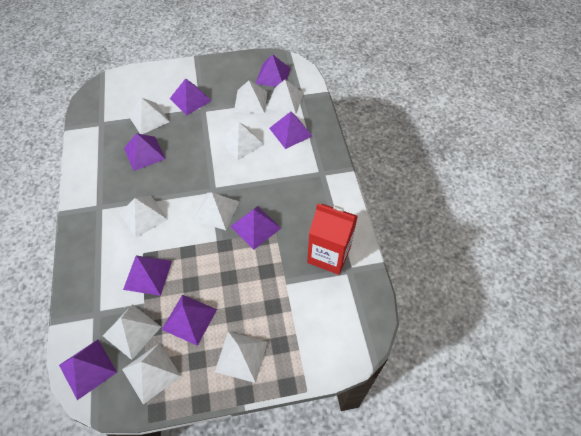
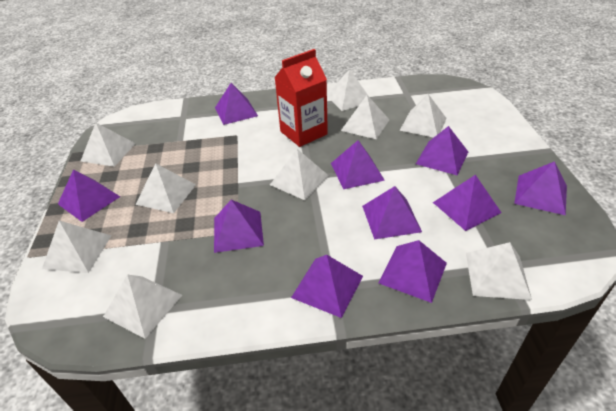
purple pyramid: [59,340,117,400] [123,255,172,296] [124,133,165,171] [162,295,217,346] [170,78,212,115] [230,206,281,250] [256,54,291,87] [269,112,312,149] = 8 -> [58,169,120,222] [214,200,264,253] [215,83,258,125] [291,255,363,318] [331,140,385,189] [362,186,422,239] [379,240,447,303] [416,126,468,175] [433,175,501,231] [514,161,567,215] = 10

